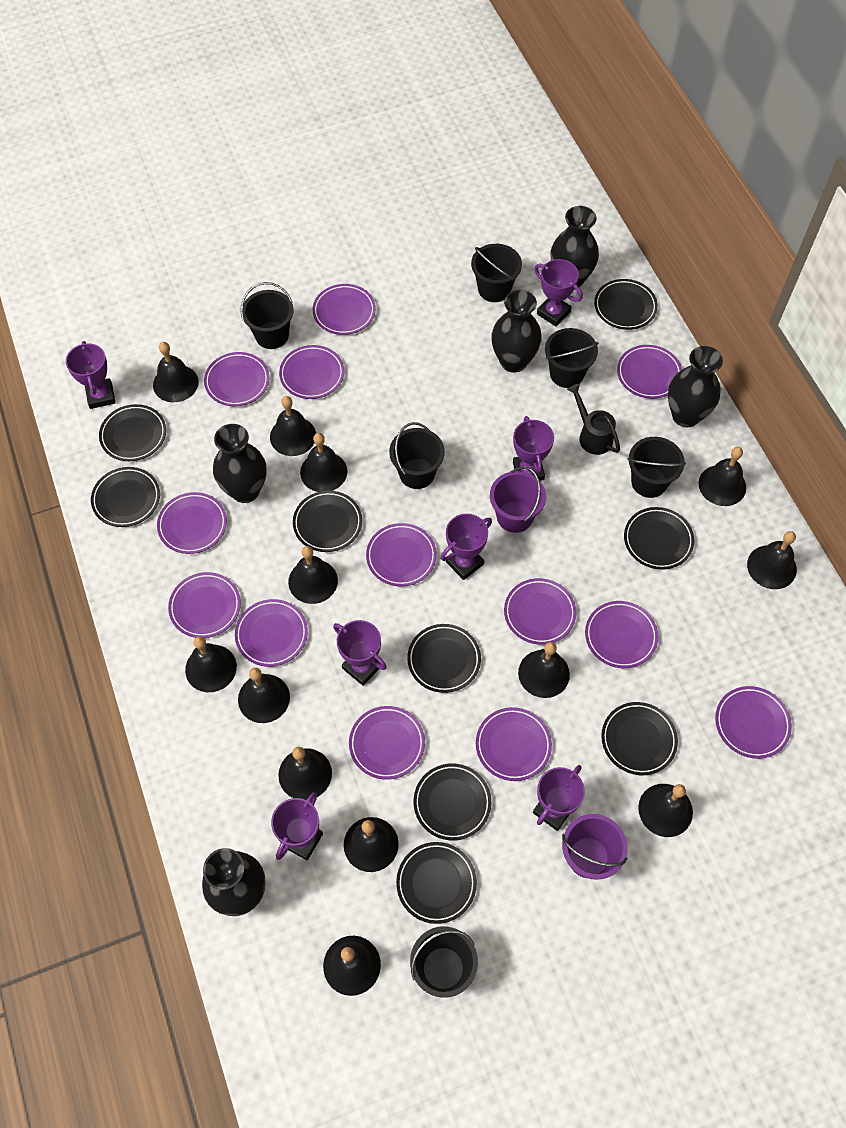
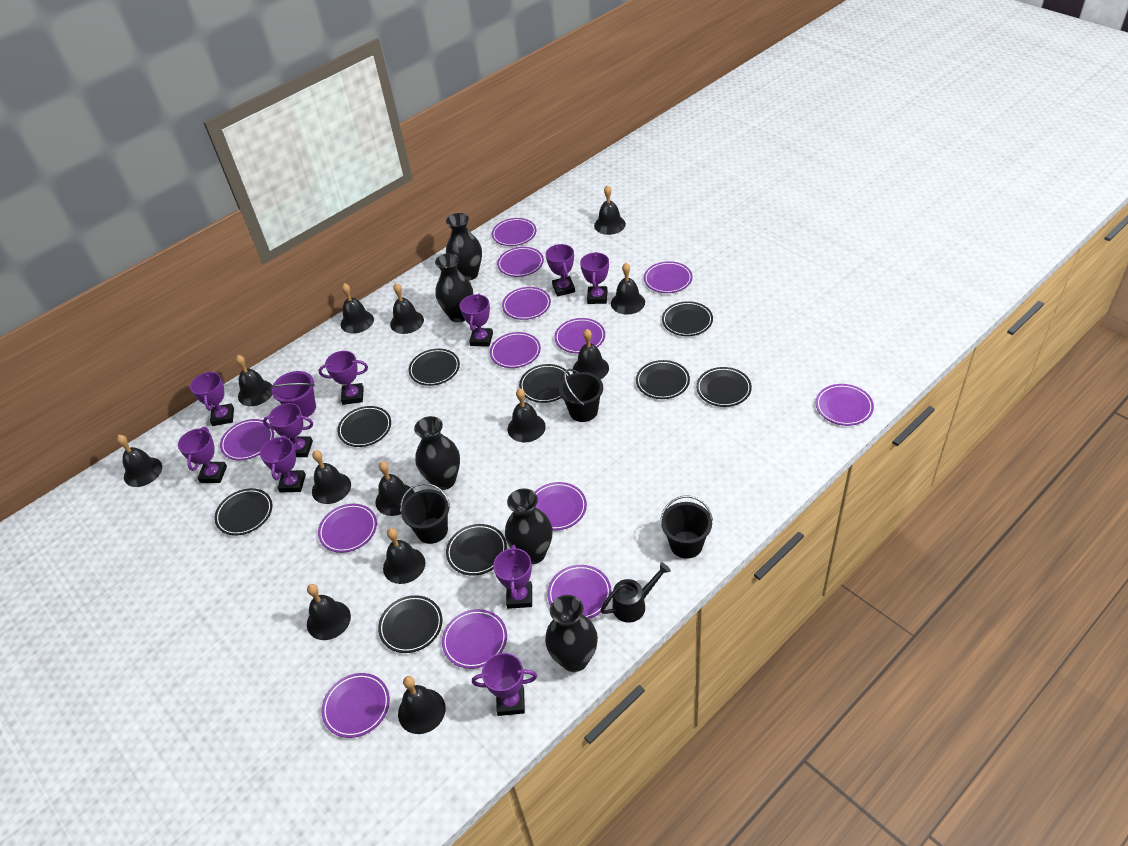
black bucket: [241,282,294,349] [389,422,445,489] [410,926,478,998] [471,244,522,302] [545,328,598,388] [627,437,686,498] = 6 -> [400,483,450,544] [559,369,603,422] [660,495,713,559] = 3
purple bucket: [490,467,546,533] [562,814,628,880] = 2 -> [270,371,316,417] = 1
purple trophy: [66,341,116,409] [271,792,323,860] [333,620,387,686] [441,514,492,580] [513,416,554,481] [533,765,585,831] [534,259,583,326] = 7 -> [178,427,227,483] [190,371,234,426] [260,435,306,493] [263,403,313,457] [318,351,368,405] [460,294,493,347] [472,653,537,716] [493,545,532,609] [546,244,575,297] [580,252,609,304] = 10

